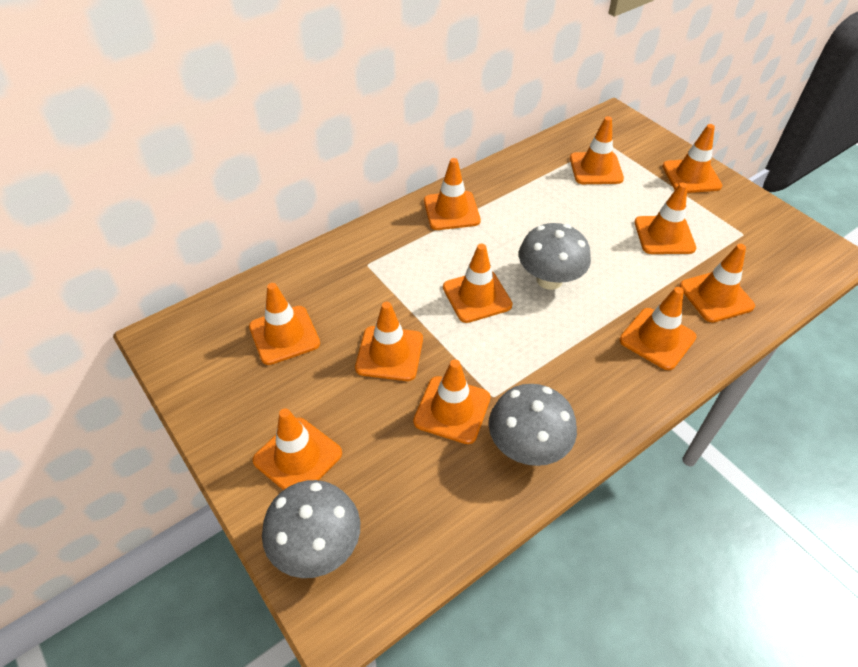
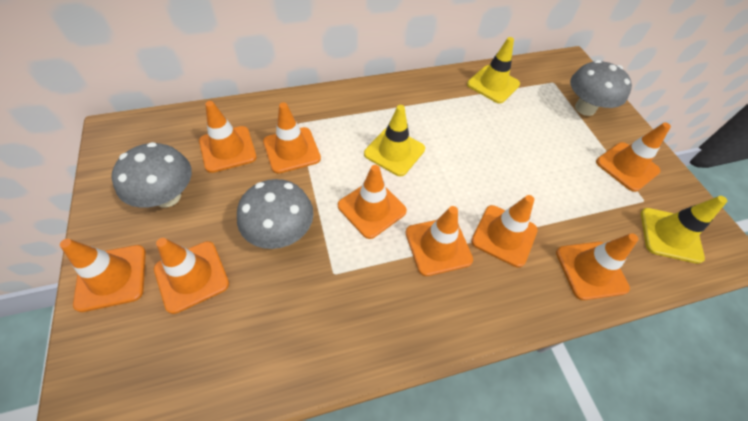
orange traffic cone: [249,283,320,365] [253,408,342,490] [355,302,423,381] [413,359,491,444] [424,158,481,230] [443,244,513,323] [570,116,624,184] [620,287,696,370] [634,182,696,254] [662,124,723,193] [680,244,755,323] = 11 -> [60,239,146,312] [154,238,229,314] [199,101,257,173] [263,102,321,174] [338,165,407,239] [405,206,473,276] [471,195,538,268] [556,233,638,300] [596,122,671,192] = 9
yellow traffic cone: none = 0 -> [364,105,425,176] [467,37,520,103] [641,196,727,264] = 3

